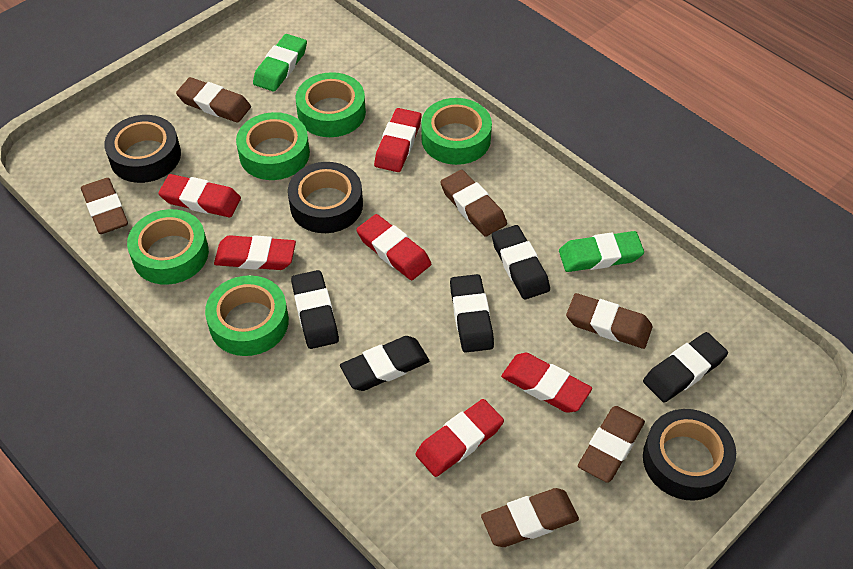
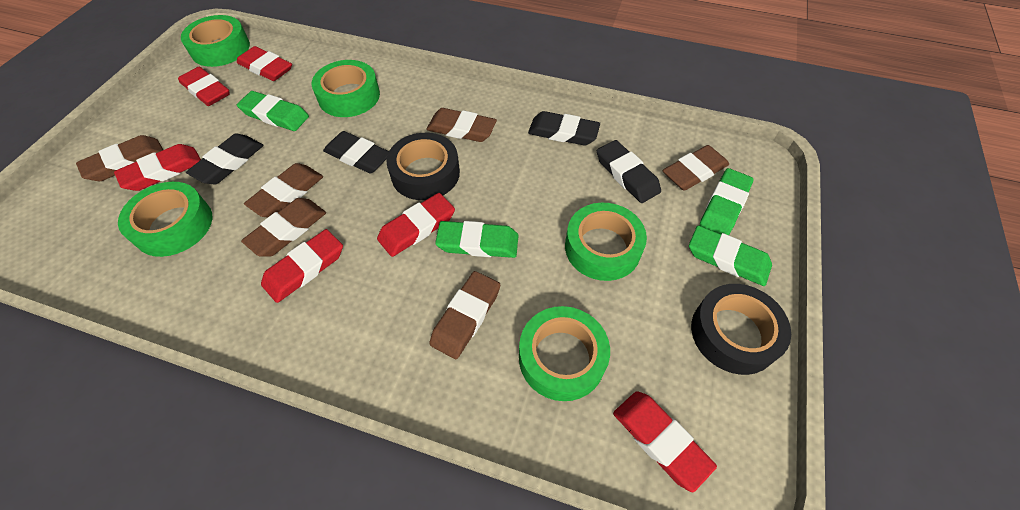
black eraser: [291,270,339,349] [340,336,429,391] [450,274,494,353] [492,225,550,299] [643,332,728,403] = 5 -> [186,133,264,184] [323,131,389,174] [528,111,600,146] [597,140,661,203] = 4
black tape: [104,115,181,183] [288,162,363,233] [643,409,736,501] = 3 -> [386,133,460,200] [691,284,791,375] = 2
green eraser: [253,34,307,92] [559,231,644,272] = 2 -> [237,91,309,131] [435,221,519,258] [689,226,772,286] [700,168,754,235] = 4

